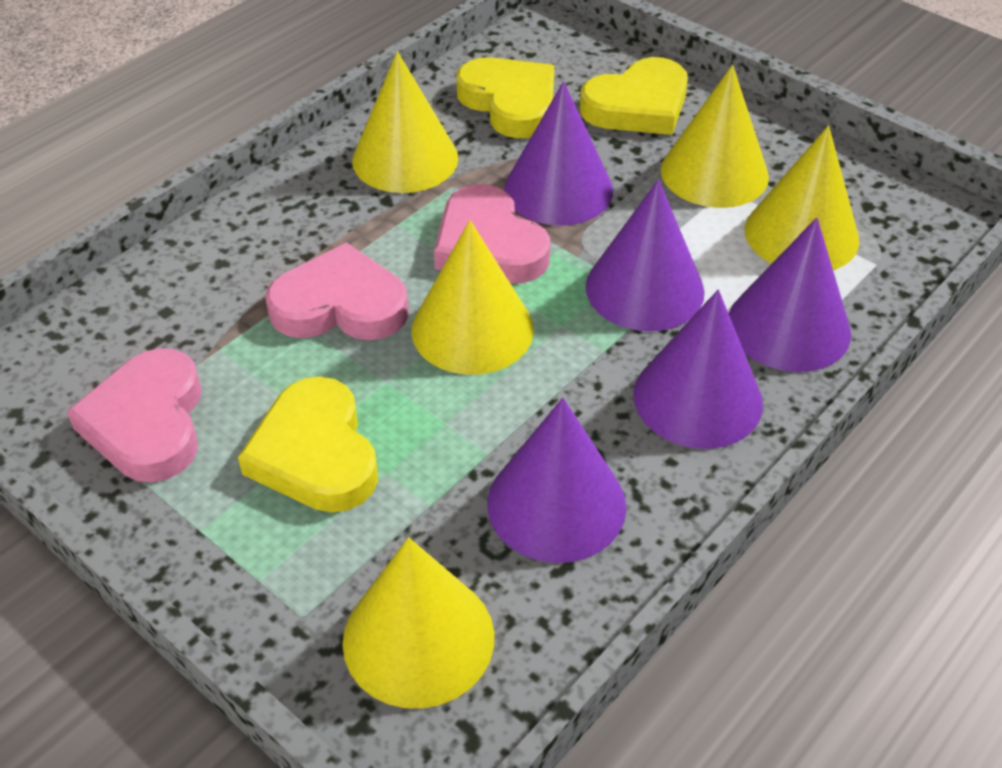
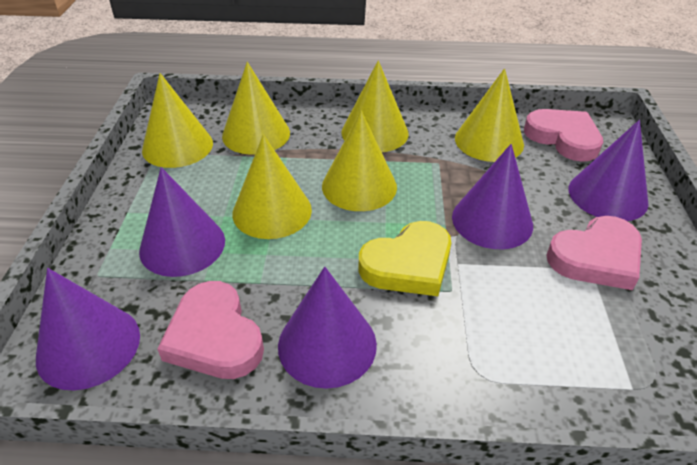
yellow cone: [342,537,494,709] [352,51,458,193] [412,220,534,375] [661,65,769,208] [745,125,859,270] = 5 -> [142,73,213,168] [222,62,290,155] [232,134,312,239] [322,111,397,211] [342,60,409,152] [455,68,524,162] = 6
yellow heart: [238,377,378,513] [456,57,555,138] [580,57,688,135] = 3 -> [358,221,451,296] = 1

